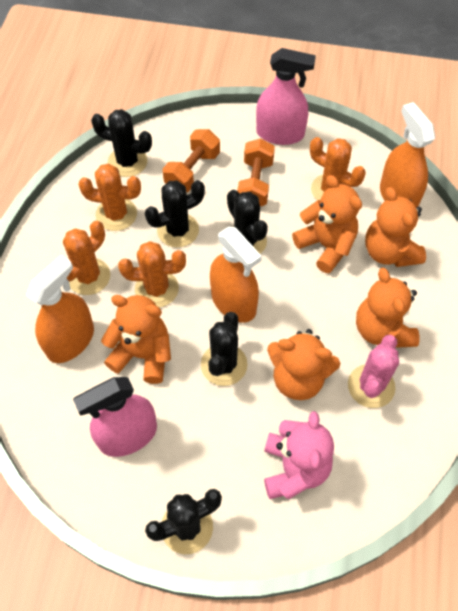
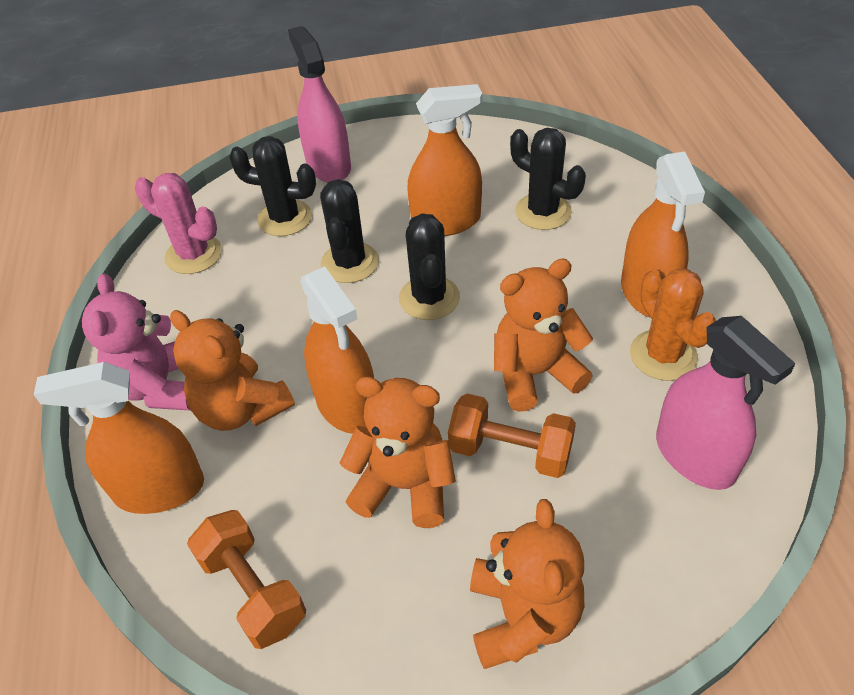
black cactus: [91,109,152,177] [145,180,205,248] [145,489,222,554] [201,312,247,386] [227,190,268,254] = 5 -> [229,136,316,236] [320,179,379,283] [399,213,460,320] [510,128,586,230] = 4
orange cactus: [63,221,110,295] [78,164,141,231] [118,241,186,307] [310,137,366,200] = 4 -> [630,269,716,381] = 1
orange spray bottle: [26,255,94,363] [210,227,262,323] [380,102,435,208] = 3 -> [34,362,204,514] [300,266,374,434] [407,84,482,236] [621,152,705,317] = 4
orange teddy bear: [101,295,171,384] [267,329,340,400] [292,175,362,273] [356,268,420,348] [365,187,426,267] = 5 -> [170,310,295,431] [340,376,456,528] [470,499,584,669] [494,258,593,412] = 4

